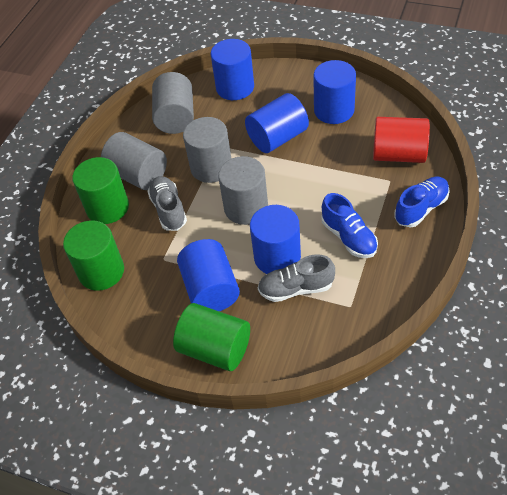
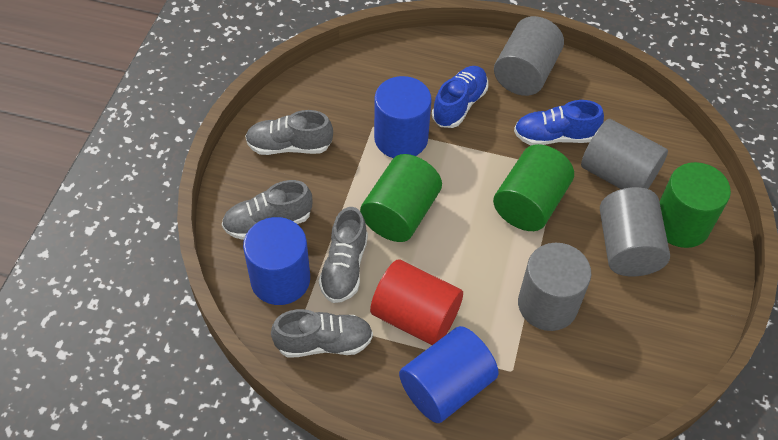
blue cylinder: [177,239,240,311] [211,39,254,100] [245,93,309,153] [250,205,301,274] [313,60,356,124] = 5 -> [243,217,310,305] [374,76,432,158] [399,326,499,423] = 3
grey shoe: [147,176,187,231] [258,254,335,302] = 2 -> [222,180,312,240] [245,110,333,155] [271,309,373,358] [319,207,368,303] = 4

